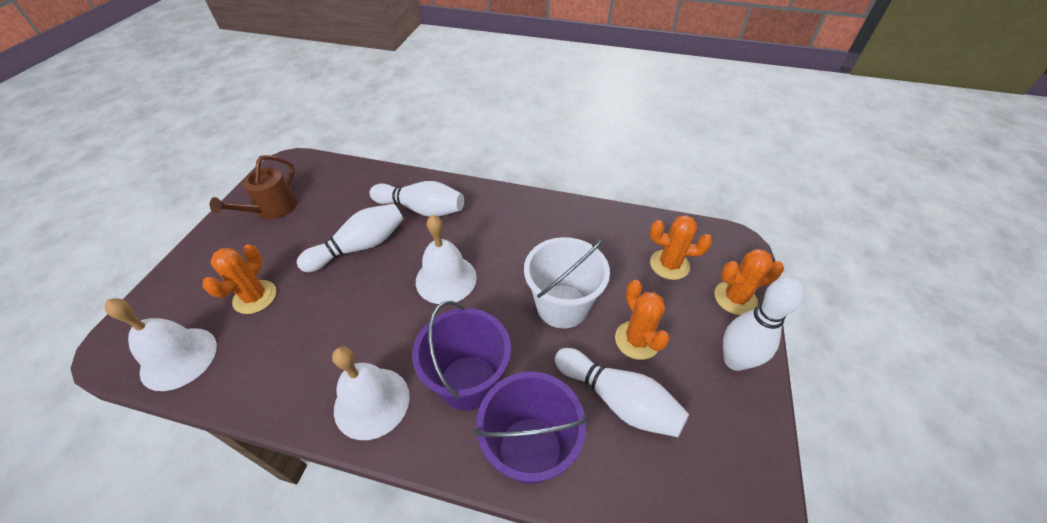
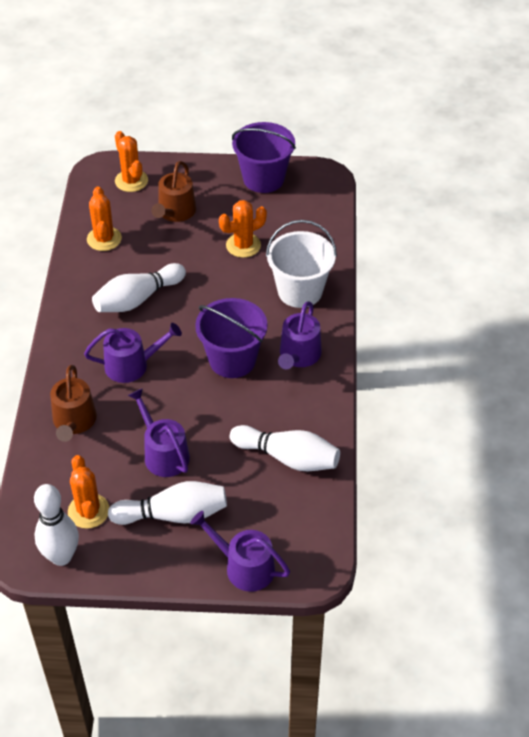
brown watering can: [210,155,297,219] = 1 -> [50,365,97,442] [151,161,196,222] = 2
purple watering can: none = 0 -> [84,323,182,383] [128,388,190,477] [190,511,290,592] [278,302,322,370] = 4
white bell: [105,298,217,391] [332,346,410,440] [416,215,477,304] = 3 -> none = 0

